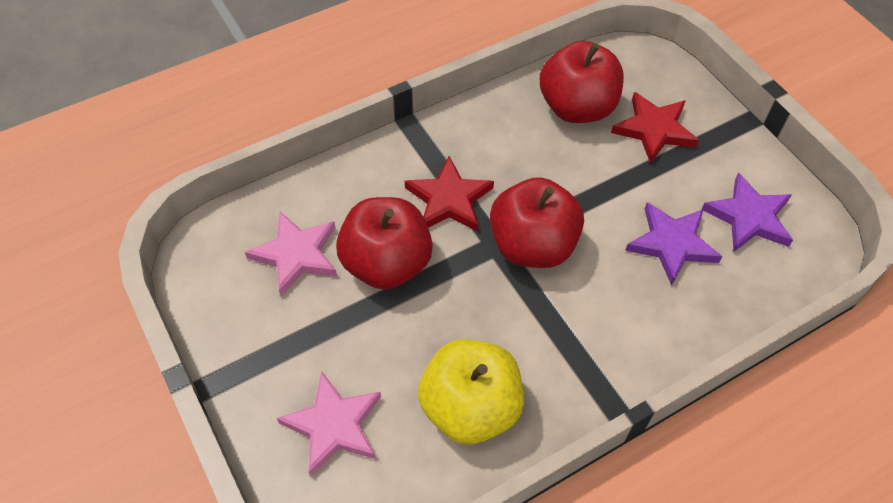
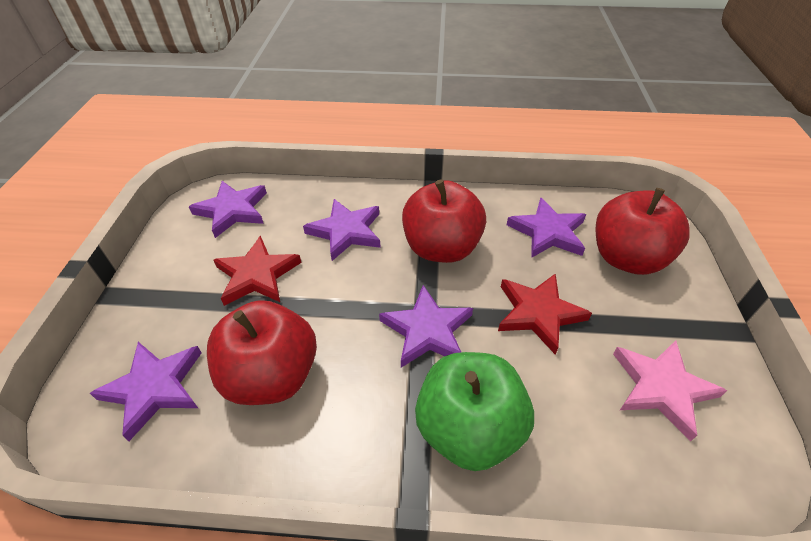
green apple: none = 0 -> [415,352,534,471] = 1
pink star: [245,212,337,296] [277,371,381,477] = 2 -> [613,340,727,441] = 1
purple star: [625,202,722,286] [701,173,793,252] = 2 -> [90,342,202,441] [189,181,267,238] [303,199,381,261] [379,285,473,368] [507,197,586,258] = 5
yellow apple: [418,339,524,444] = 1 -> none = 0

